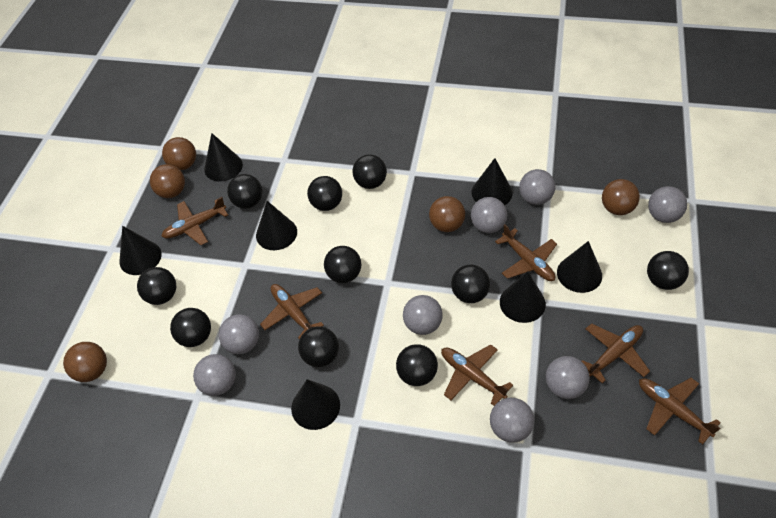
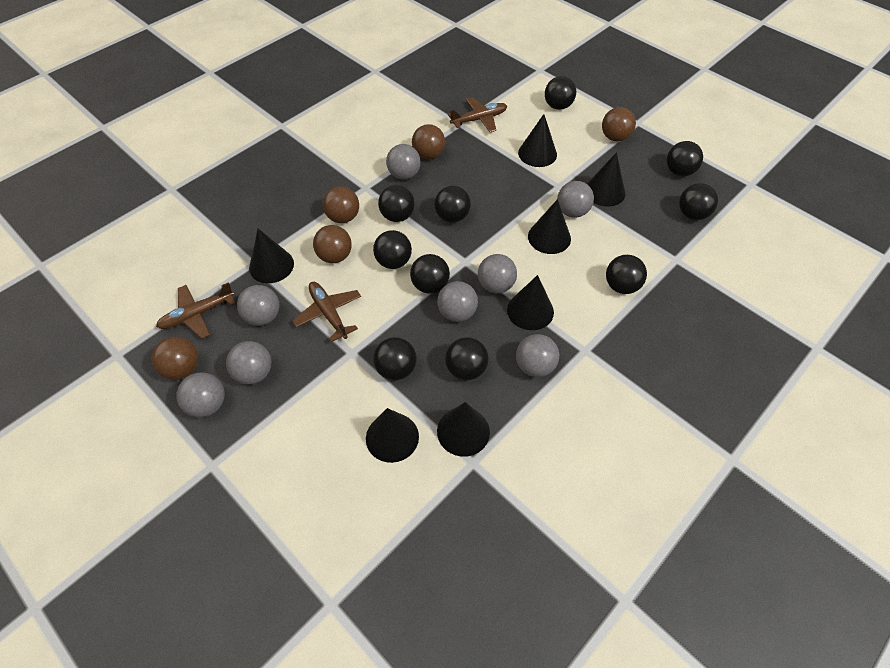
brown plane: [161,197,228,245] [260,284,324,340] [441,344,513,406] [495,224,557,281] [582,323,650,383] [639,378,721,445] = 6 -> [156,282,236,339] [292,282,361,342] [448,97,507,132] = 3

